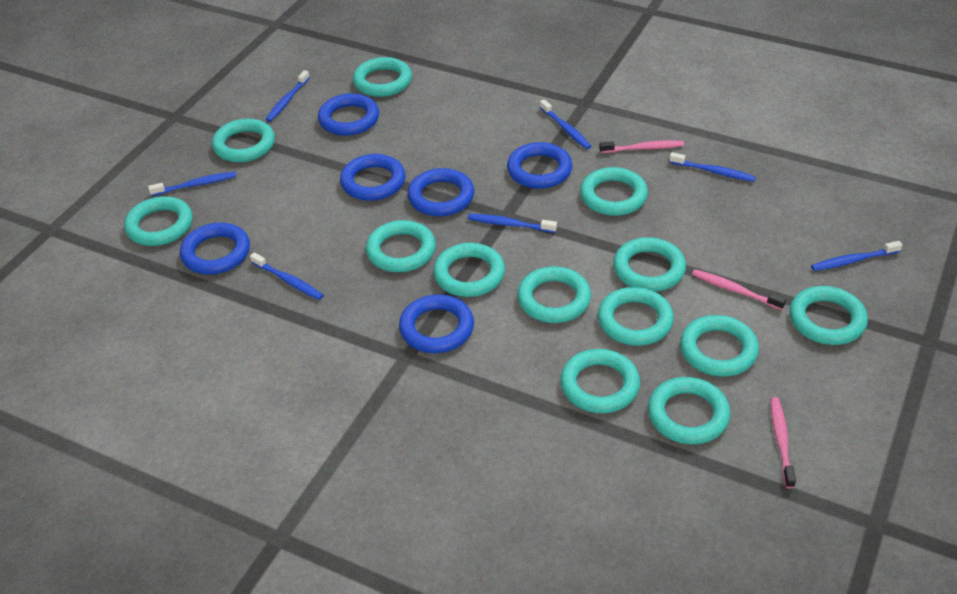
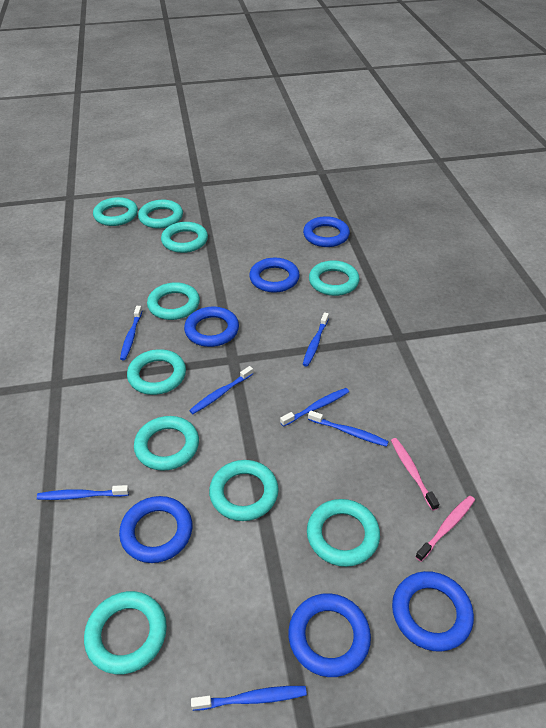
pink toothbrush: [599,140,684,153] [692,269,786,310] [770,397,796,489] = 3 -> [391,438,439,511] [415,496,475,562] = 2
turquoise ring: [124,196,193,246] [212,119,275,162] [353,57,412,97] [366,220,436,272] [433,243,505,297] [517,267,591,323] [560,349,640,413] [580,167,648,216] [598,287,674,346] [613,237,686,292] [648,377,731,444] [680,315,759,377] [790,286,868,345] = 13 -> [84,591,167,674] [93,197,138,226] [127,349,186,395] [134,416,199,471] [138,200,183,229] [147,282,200,320] [161,222,208,253] [209,460,279,521] [307,499,380,567] [309,260,359,296] = 10

